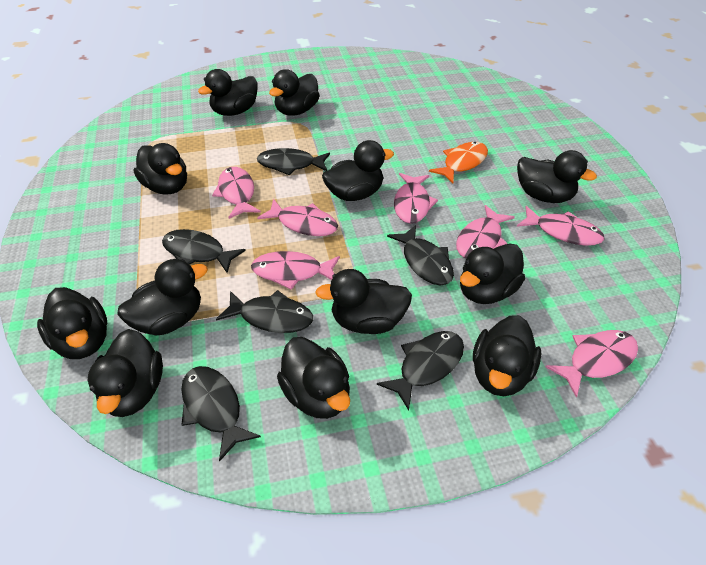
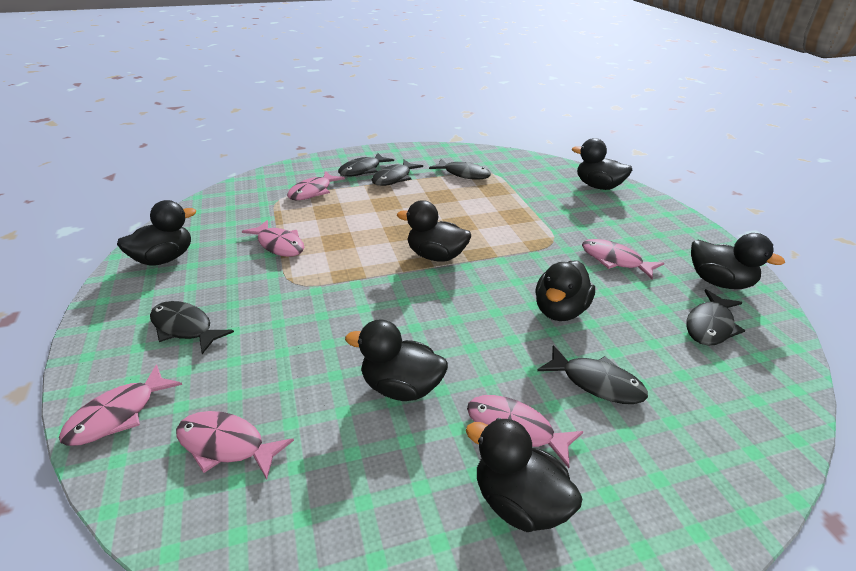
black duck: [37,287,107,359] [88,329,163,417] [117,259,208,336] [133,143,187,195] [198,69,258,116] [269,69,320,116] [277,337,350,419] [315,269,412,334] [322,140,394,201] [460,243,525,304] [473,315,541,396] [517,150,597,203] = 12 -> [117,200,196,266] [345,319,448,401] [397,200,471,262] [466,418,582,532] [535,260,595,321] [572,138,632,190] [691,233,785,289] = 7
orange fish: [429,142,488,183] = 1 -> none = 0
pink fish: [212,167,261,219] [251,251,340,290] [257,199,338,236] [394,173,438,224] [456,205,515,258] [517,206,604,246] [546,330,638,398] = 7 -> [59,364,182,446] [176,411,294,480] [242,220,304,257] [287,171,345,200] [467,395,583,468] [582,239,664,279] = 6

